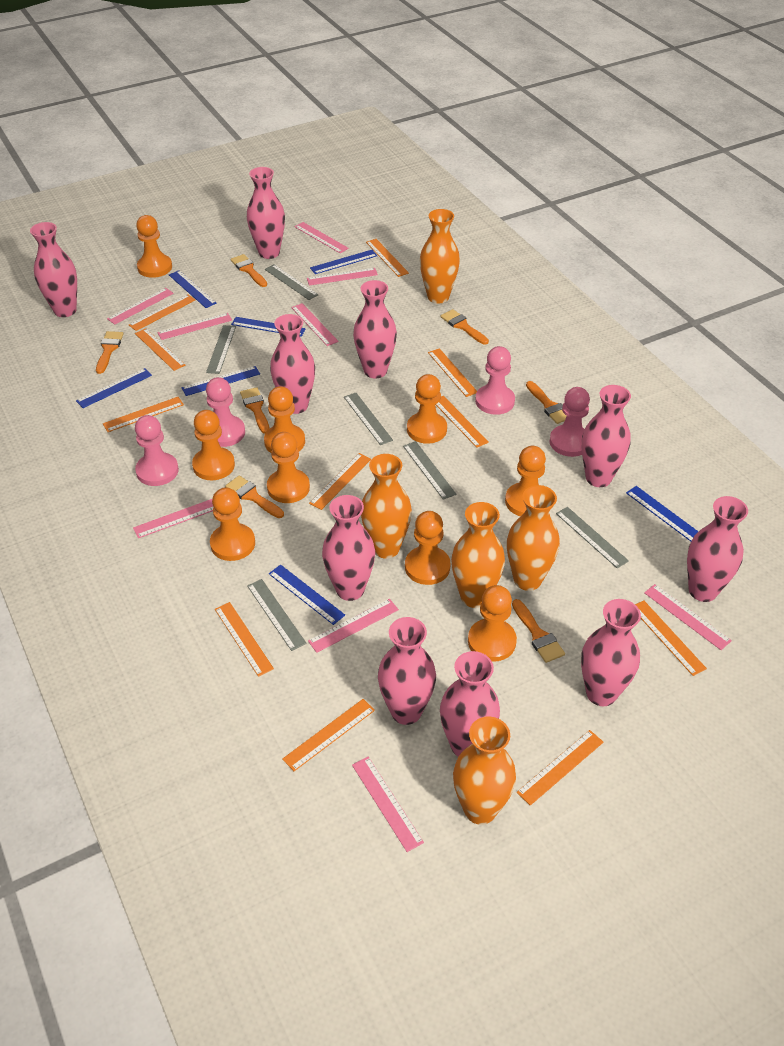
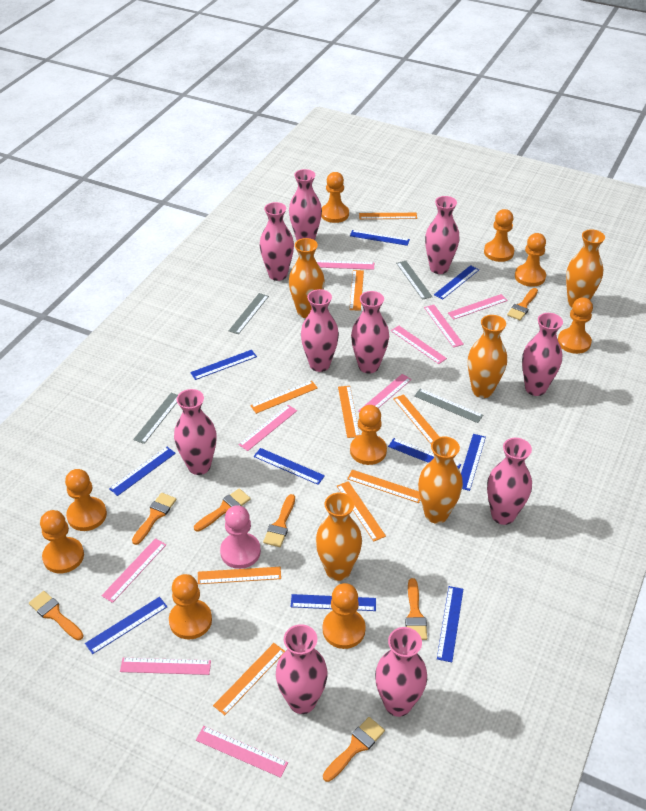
blue ruler: [76,368,152,408] [169,270,217,308] [182,366,260,396] [231,317,306,337] [269,565,345,625] [310,250,377,274] [626,486,699,541] = 7 -> [85,597,167,654] [109,447,176,496] [190,350,257,380] [254,448,325,485] [291,594,376,611] [350,230,410,246] [388,438,461,469] [434,265,479,300] [437,586,463,662] [461,434,486,491] = 10
grey ruler: [206,325,236,374] [247,579,307,651] [265,264,318,300] [344,393,393,445] [403,441,456,500] [556,507,629,568] = 6 -> [133,393,178,444] [229,293,269,334] [396,261,432,300] [414,389,483,423] = 4
orange ruler: [103,397,184,432] [129,294,195,331] [135,328,186,371] [215,602,274,677] [282,699,375,771] [309,453,371,510] [366,239,409,277] [428,348,477,397] [435,396,489,448] [517,730,603,806] [635,600,707,676] = 11 -> [198,567,281,584] [213,643,285,715] [250,381,318,414] [337,481,386,541] [338,386,360,438] [347,470,421,503] [349,270,364,311] [359,213,417,219] [393,394,439,444] = 9
pink pawn: [135,415,179,486] [206,377,245,447] [475,346,515,415] [549,387,590,457] = 4 -> [220,505,261,569] = 1

